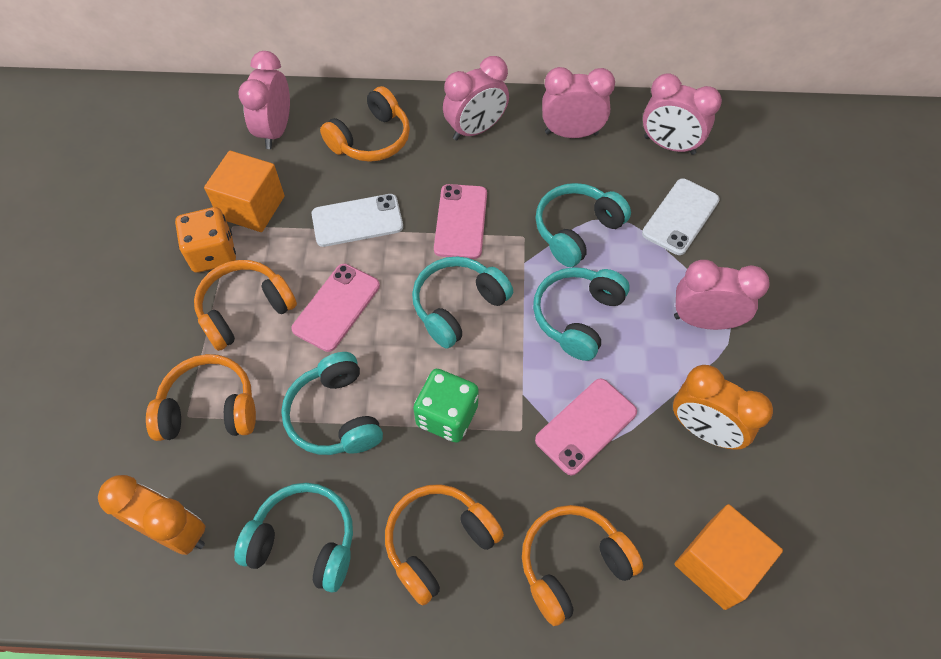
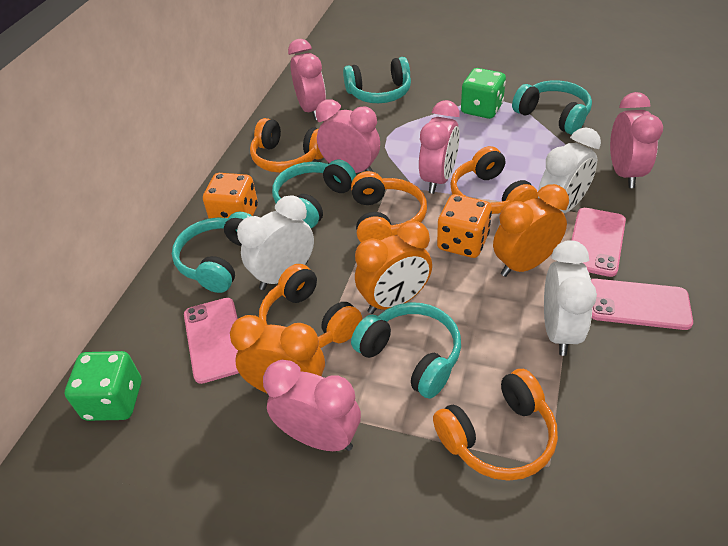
green dice: [413,369,478,443] = 1 -> [65,351,142,421] [461,68,506,119] = 2
orange clock: [98,475,206,555] [673,365,773,450] = 2 -> [230,315,325,393] [355,221,432,314] [493,184,569,277] = 3
orange cube: [204,151,285,232] [674,504,783,610] = 2 -> none = 0
orange dice: [175,207,236,273] = 1 -> [203,173,258,218] [437,194,492,258] = 2
white clock: none = 0 -> [237,195,314,290] [538,127,601,213] [544,240,597,356] = 3
white phone: [312,194,403,247] [642,179,720,255] = 2 -> none = 0

